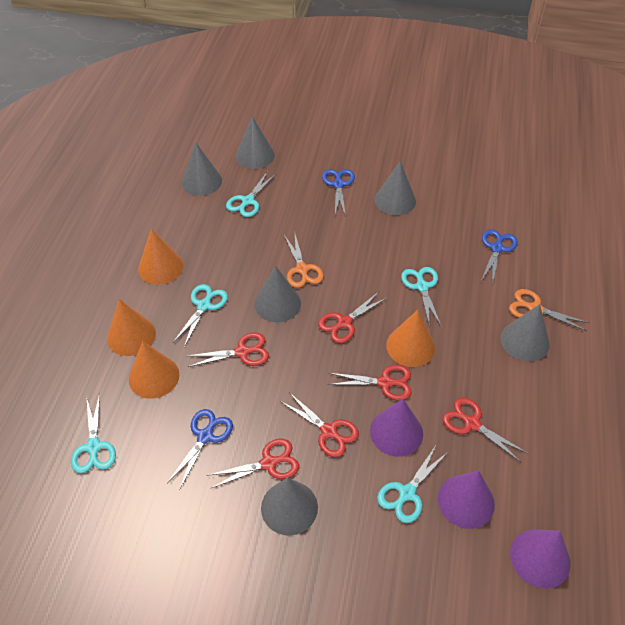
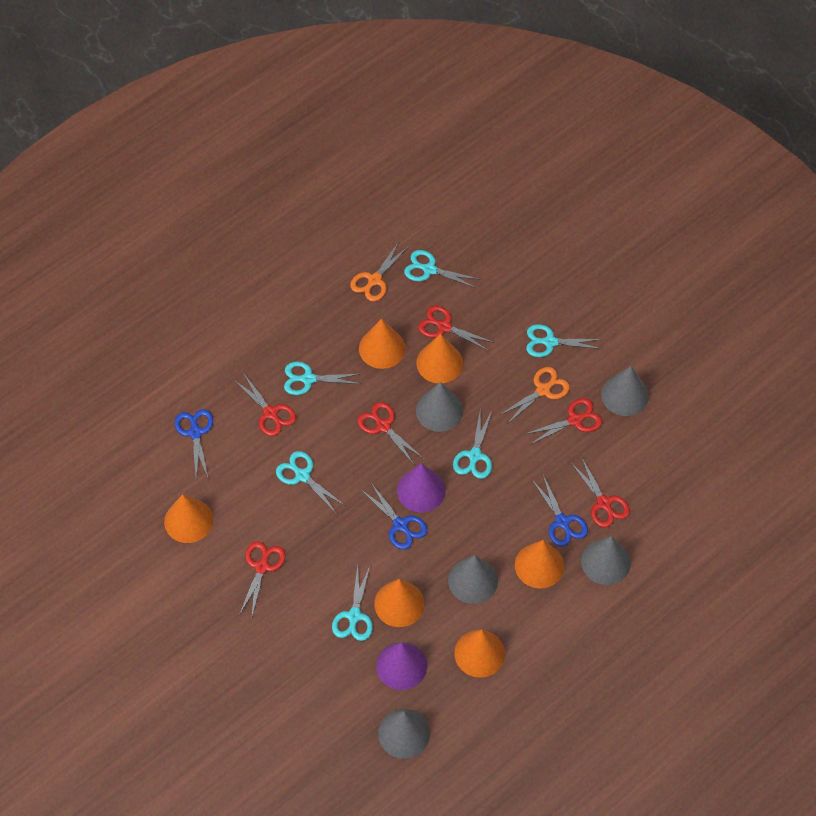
grey cone: [182,142,222,196] [236,116,275,169] [255,266,301,322] [261,477,318,535] [375,161,416,215] [500,304,550,362] = 6 -> [378,709,430,759] [416,382,463,432] [448,555,498,604] [581,536,631,585] [601,366,649,416] = 5
orange cone: [107,299,156,356] [129,341,179,399] [138,229,183,285] [386,310,435,367] = 4 -> [164,494,213,543] [359,318,406,369] [374,579,424,627] [416,333,463,383] [454,630,505,678] [515,540,564,588] = 6
purple cone: [370,399,423,457] [438,471,495,529] [510,529,571,589] = 3 -> [376,642,427,690] [397,463,445,513] = 2
turquoise scissors: [71,393,116,473] [173,284,228,347] [226,171,276,217] [377,446,448,523] [401,267,442,328] = 5 -> [276,451,345,514] [284,362,361,395] [332,565,373,641] [404,250,481,288] [453,409,492,479] [526,324,603,357] = 6

